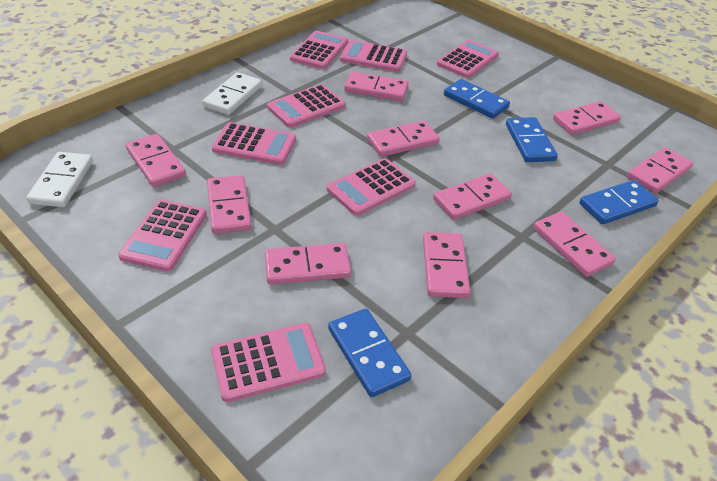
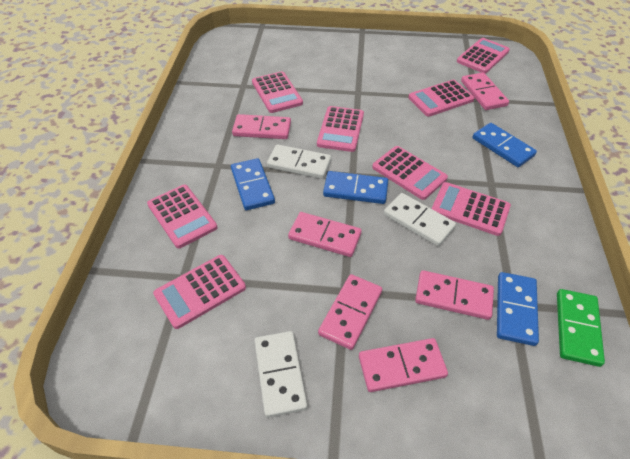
green domino: none = 0 -> [557,289,605,367] = 1
pink domino: [126,134,186,187] [207,175,252,234] [265,243,351,285] [344,71,409,101] [367,121,440,157] [423,232,470,298] [433,173,512,220] [533,212,616,277] [553,101,621,135] [627,147,693,194] = 10 -> [232,114,291,139] [288,212,362,257] [318,274,382,350] [359,338,448,392] [415,270,494,320] [461,72,509,110] = 6
white domino: [26,152,93,207] [203,72,262,115] = 2 -> [255,331,307,418] [267,144,331,179] [384,193,456,246] = 3

